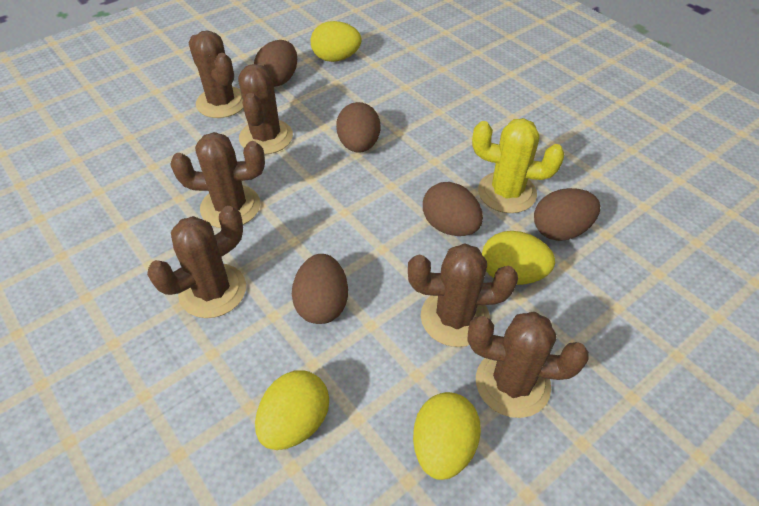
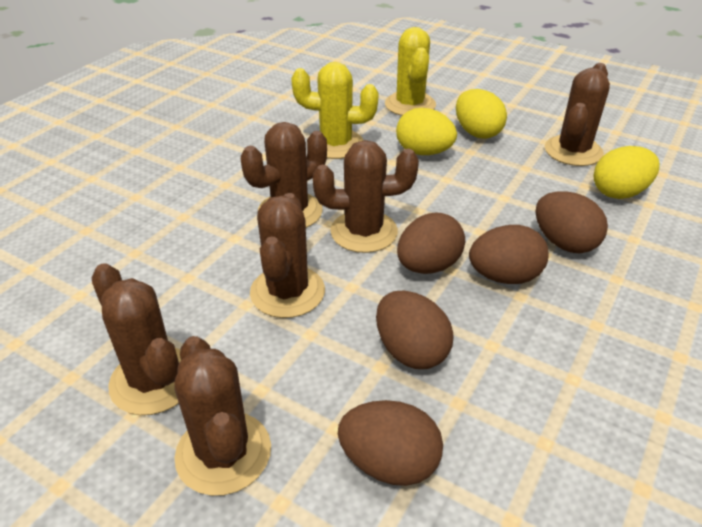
yellow cactus: [472,118,564,213] = 1 -> [291,62,379,159] [385,27,436,116] = 2
yellow egg: [255,371,329,450] [310,21,362,62] [413,392,481,480] [482,231,555,285] = 4 -> [396,108,457,155] [456,89,507,139] [594,146,660,199] = 3

